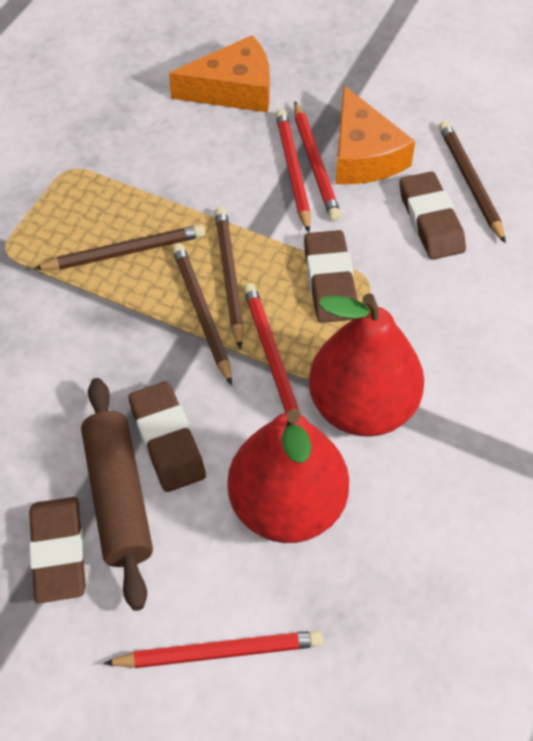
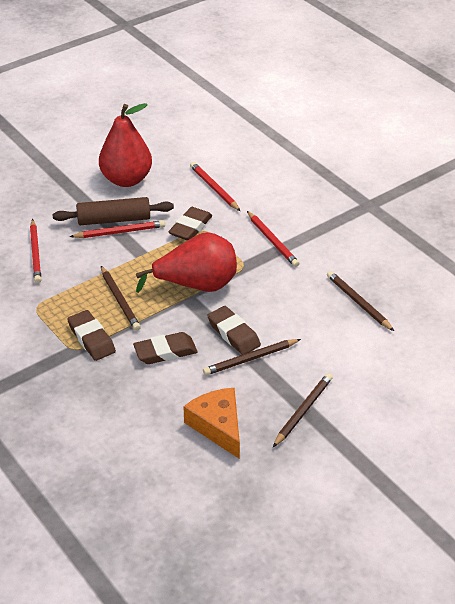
orange cheese: [169,35,270,113] [335,86,415,184] = 2 -> [183,388,240,459] = 1

